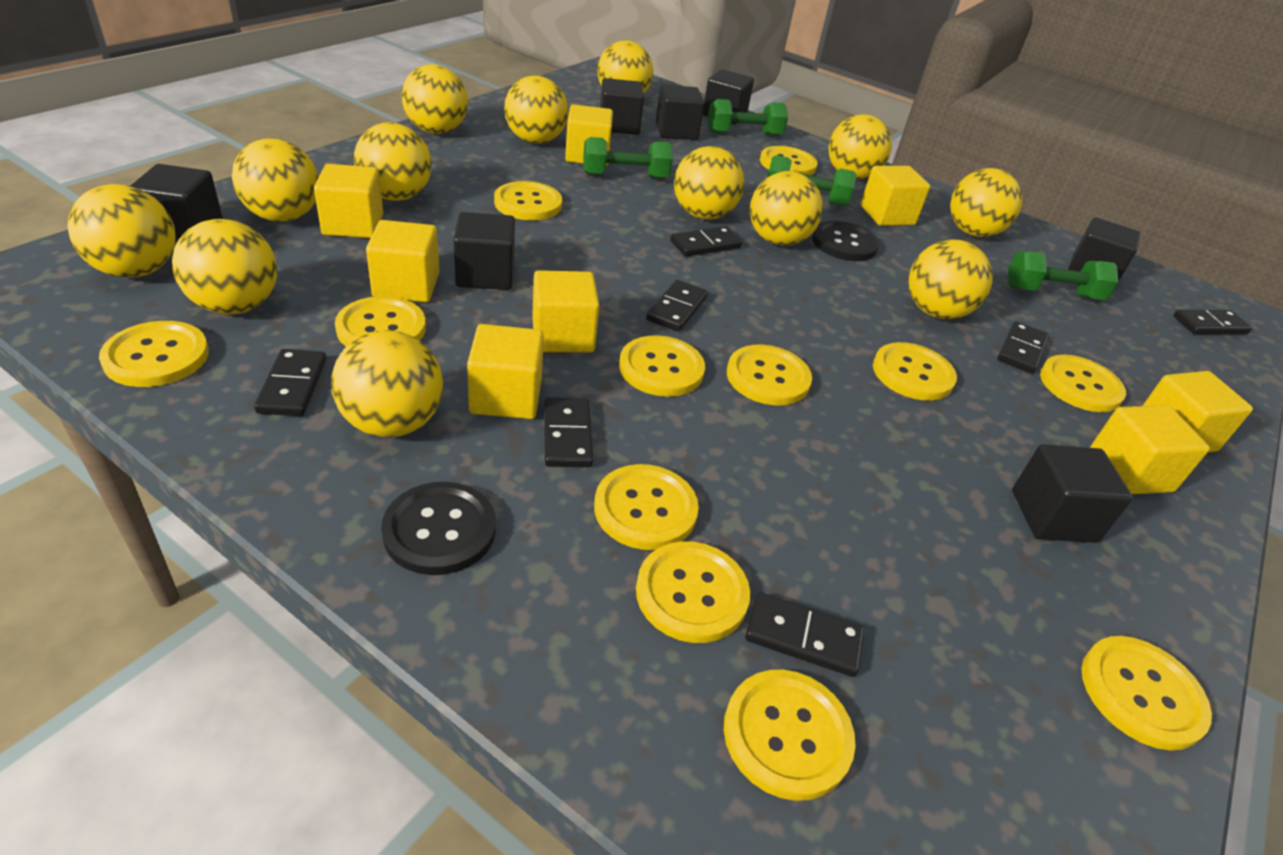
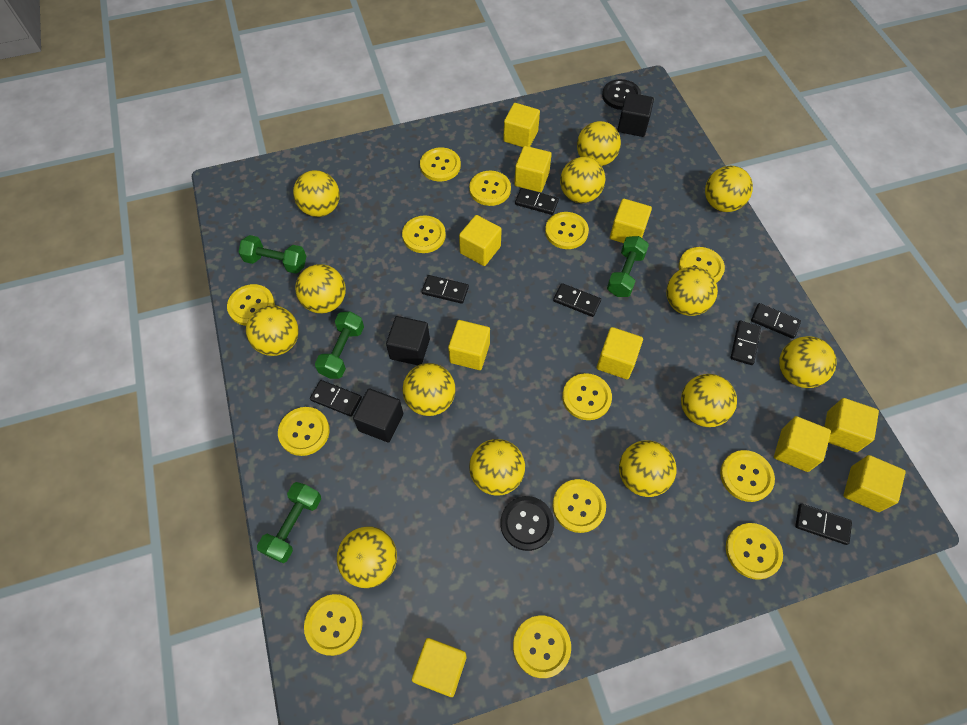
black cube: [131,164,223,242] [454,212,515,290] [600,78,644,135] [656,85,705,140] [703,69,754,124] [1012,444,1133,543] [1068,217,1141,282] = 7 -> [353,388,403,442] [386,316,430,365] [617,92,654,137] = 3
yellow button: [99,321,209,387] [335,296,426,346] [494,181,562,220] [594,464,699,550] [619,335,705,397] [636,541,750,643] [724,670,856,801] [727,345,812,406] [760,146,818,175] [873,342,957,401] [1040,355,1126,412] [1081,636,1212,751] = 12 -> [227,284,275,326] [278,407,330,456] [304,594,363,656] [402,215,446,253] [420,147,461,182] [469,171,511,206] [513,615,571,678] [545,212,589,249] [553,479,606,533] [562,373,612,420] [679,247,725,283] [720,450,775,502] [726,523,783,580] = 13
yellow cube: [314,164,383,238] [366,220,439,302] [467,324,544,419] [532,270,599,352] [565,104,613,166] [860,166,930,226] [1090,405,1210,494] [1143,371,1253,453] = 8 -> [412,638,467,697] [448,320,490,370] [459,215,502,266] [503,103,540,147] [514,146,552,192] [597,327,643,379] [610,199,652,243] [774,416,831,472] [824,398,879,452] [843,455,906,512] = 10

